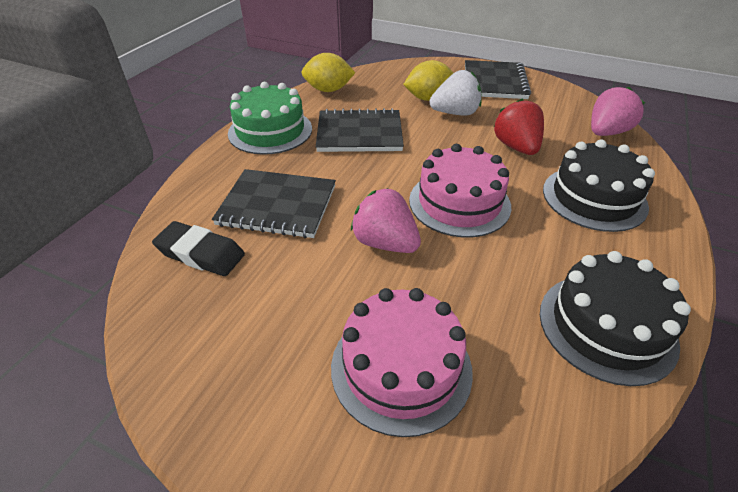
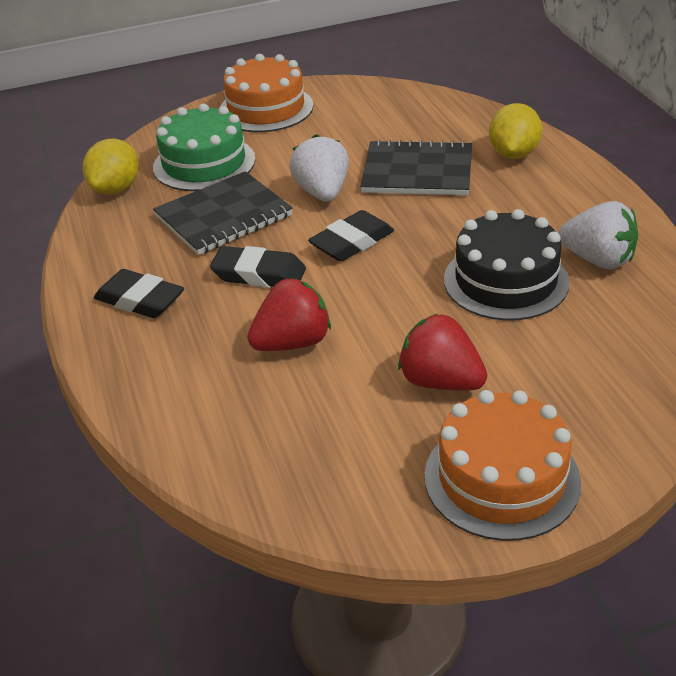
black cake: [540,251,691,386] [543,139,655,232] = 2 -> [444,209,570,321] = 1
black eraser: [152,221,245,276] = 1 -> [94,269,184,318] [210,246,306,288] [308,210,394,261] = 3
black notebook: [212,169,336,238] [316,108,404,152] [465,60,531,99] = 3 -> [153,171,293,255] [360,139,472,195] = 2
orange cake: none = 0 -> [220,54,313,132] [425,390,581,541] = 2
pink cake: [331,288,473,437] [409,144,511,238] = 2 -> none = 0
pink strawberry: [351,188,421,253] [591,87,645,136] = 2 -> none = 0
red strawberry: [494,99,544,155] = 1 -> [247,278,331,351] [398,313,487,390] = 2
white strawberry: [429,70,482,116] = 1 -> [289,134,349,202] [558,201,638,269] = 2

